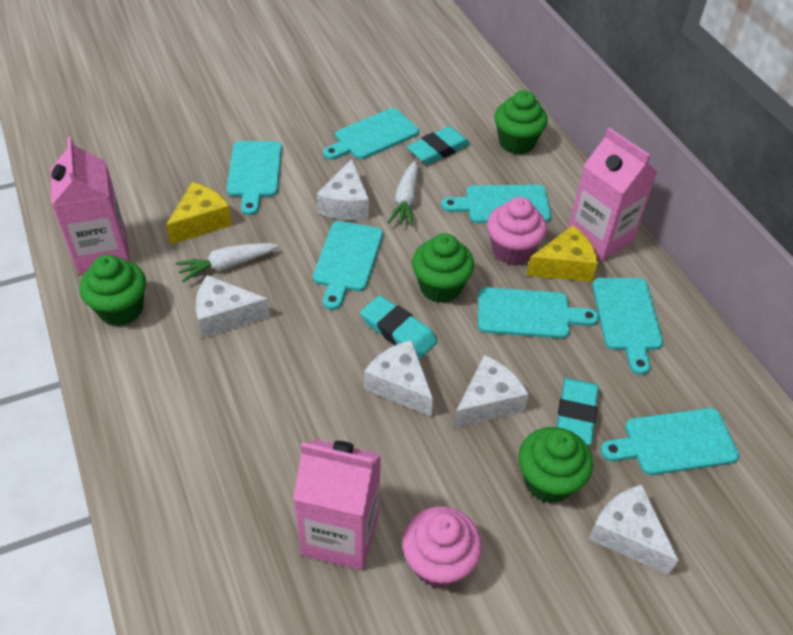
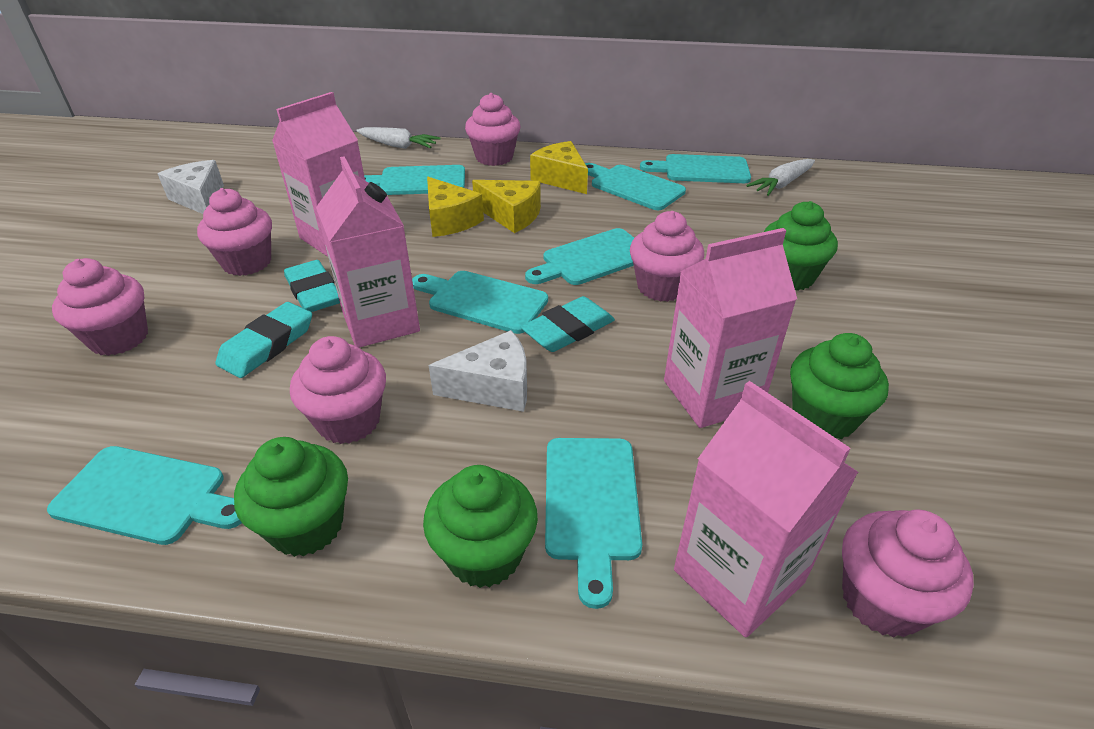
pink carton: [50,137,130,274] [293,439,381,570] [568,128,657,261] = 3 -> [272,92,365,257] [316,156,420,348] [664,228,797,428] [674,381,859,637] = 4
pink cupcake: [402,506,482,589] [487,197,547,265] = 2 -> [52,258,148,356] [197,188,272,276] [290,336,386,444] [465,93,521,166] [630,211,704,302] [842,509,974,638] = 6
white cheese: [196,275,270,338] [317,159,369,220] [364,340,433,417] [454,355,529,428] [588,485,679,575] = 5 -> [158,160,224,214] [429,330,527,412] = 2
yellow cheese: [166,182,232,244] [526,225,598,282] = 2 -> [427,177,484,237] [472,180,541,233] [530,141,588,194] = 3

